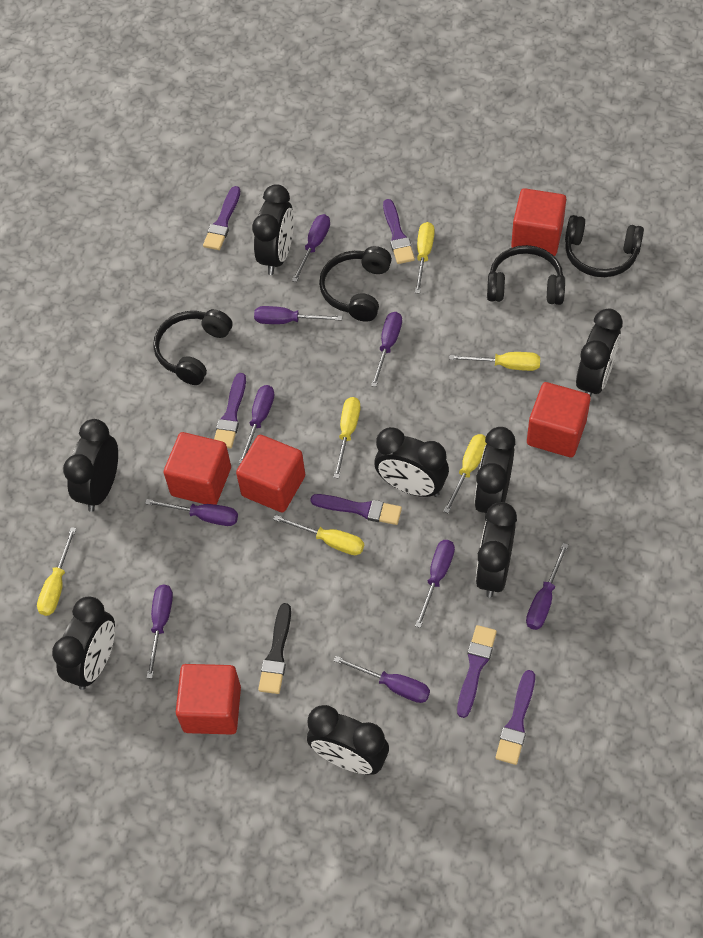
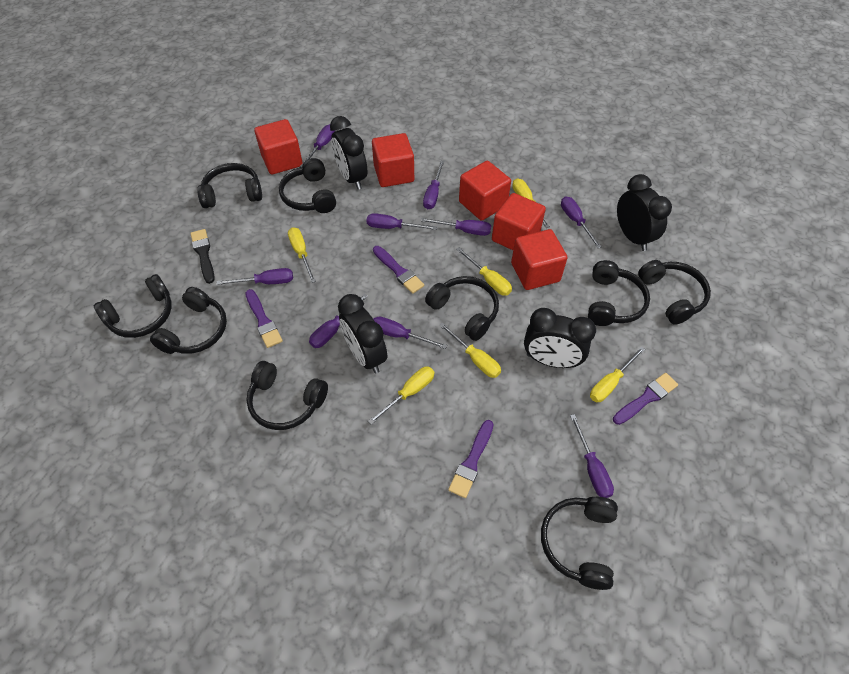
black clock: [52,597,115,690] [63,419,118,512] [252,184,294,275] [307,705,389,775] [374,427,449,497] [474,427,515,520] [476,502,517,598] [576,308,622,397] = 8 -> [330,116,367,190] [338,294,387,373] [524,308,596,368] [617,174,672,251] = 4
black headphones: [153,309,232,385] [319,246,392,322] [487,245,565,305] [565,215,644,277] = 4 -> [94,274,172,338] [150,287,227,354] [197,163,262,208] [247,361,328,430] [279,158,336,213] [425,276,499,341] [541,497,618,590] [588,260,650,326] [638,260,711,325] = 9
purple brush: [203,186,240,250] [214,373,246,449] [310,494,402,525] [383,199,415,264] [457,625,497,718] [495,670,535,765] = 6 -> [245,289,283,348] [373,246,425,294] [448,420,493,498] [613,373,678,425] = 4

